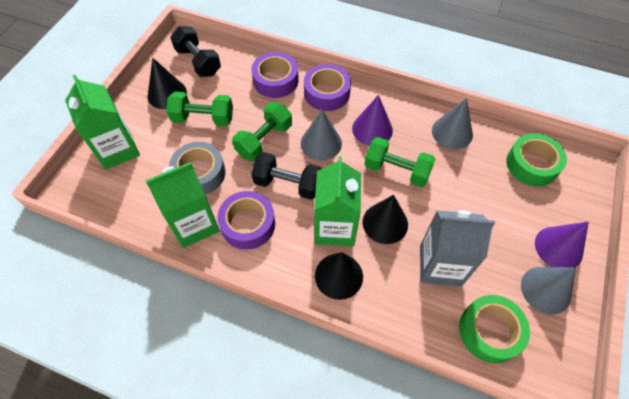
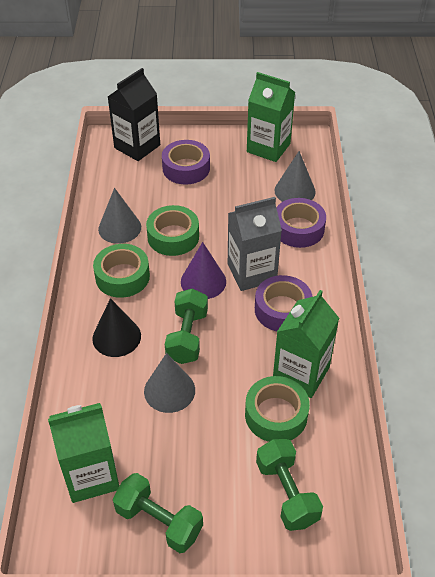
black carton: none = 0 -> [108,68,160,161] = 1
black cone: [148,58,187,109] [315,252,363,300] [363,195,408,244] = 3 -> [92,298,141,357] = 1
black dumbbell: [170,26,221,77] [251,152,321,200] = 2 -> none = 0
green tape: [459,295,530,363] [506,133,567,187] = 2 -> [93,244,150,298] [146,205,199,256] [245,376,310,442] = 3
grey tape: [169,142,226,194] = 1 -> none = 0
purple cone: [352,95,393,146] [535,222,589,268] = 2 -> [181,242,226,299] = 1

